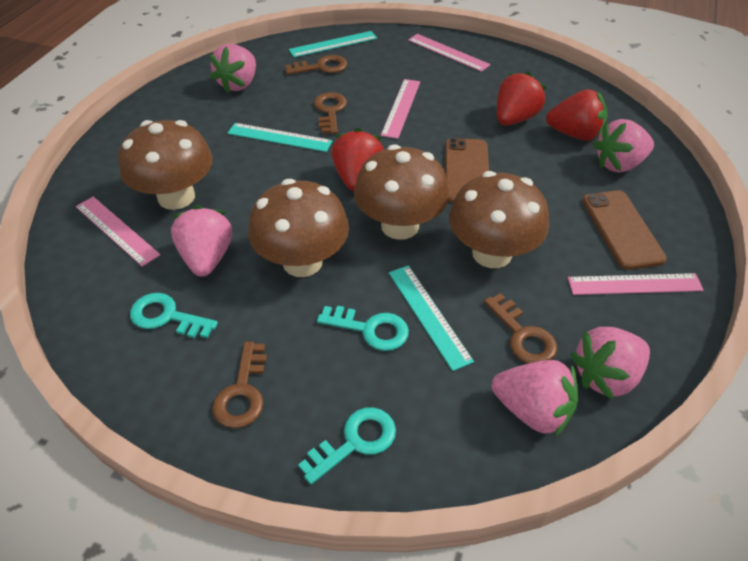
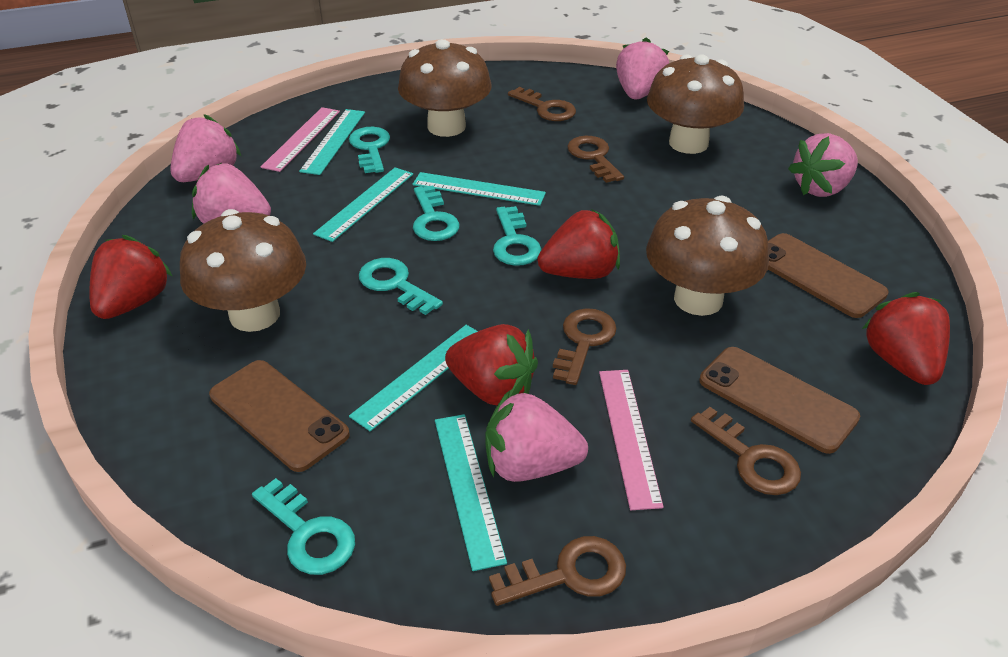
brown key: [212,342,267,428] [285,55,347,75] [314,92,347,134] [484,293,558,364] = 4 -> [489,536,626,606] [508,87,576,121] [553,308,616,385] [567,136,624,183] [691,407,801,495] = 5
brown phone: [445,138,489,203] [582,190,667,270] = 2 -> [209,360,350,472] [700,347,860,454] [768,233,889,318] = 3
pink ruler: [76,197,160,267] [381,79,420,139] [408,34,491,72] [568,273,704,295] = 4 -> [261,107,340,172] [599,370,664,510] = 2
red strawberry: [331,128,384,191] [497,71,547,125] [546,89,607,141] = 3 -> [90,235,172,319] [445,324,538,405] [538,209,620,279] [862,292,950,385] = 4
turquoise key: [130,293,218,338] [298,407,396,485] [317,306,409,351] = 3 -> [252,478,355,575] [349,127,390,173] [359,258,443,315] [413,185,460,241] [493,206,541,266] = 5
turquoise ruler: [228,123,333,152] [289,31,377,57] [389,265,474,371] = 3 -> [299,109,365,175] [313,167,413,242] [349,325,478,431] [412,172,546,206] [435,414,507,571] = 5

